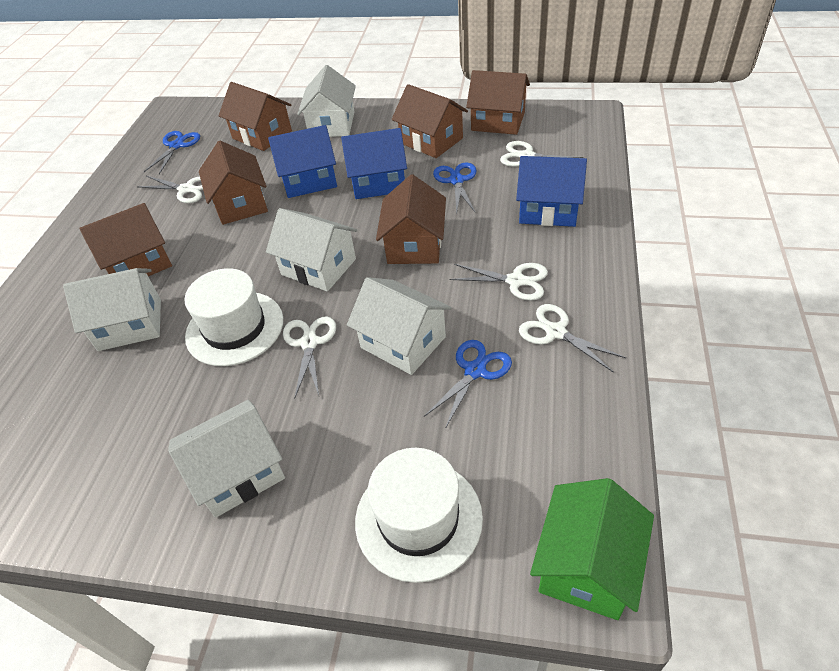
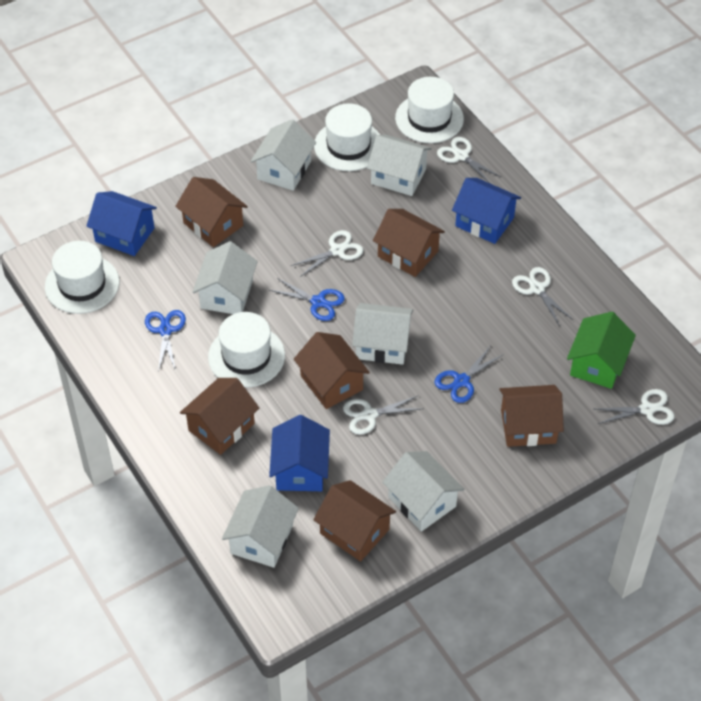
white hat: [184,268,283,366] [355,448,483,583] = 2 -> [45,241,119,314] [208,312,285,388] [314,103,380,171] [395,77,464,143] = 4
white house: [63,268,161,351] [168,400,285,518] [266,208,357,292] [297,65,356,137] [347,277,452,375] = 5 -> [193,241,258,314] [222,485,299,568] [250,119,316,191] [352,303,413,365] [367,134,432,196] [382,451,465,532] = 6

